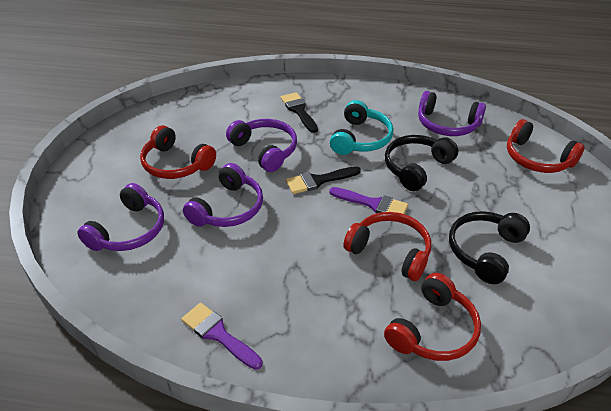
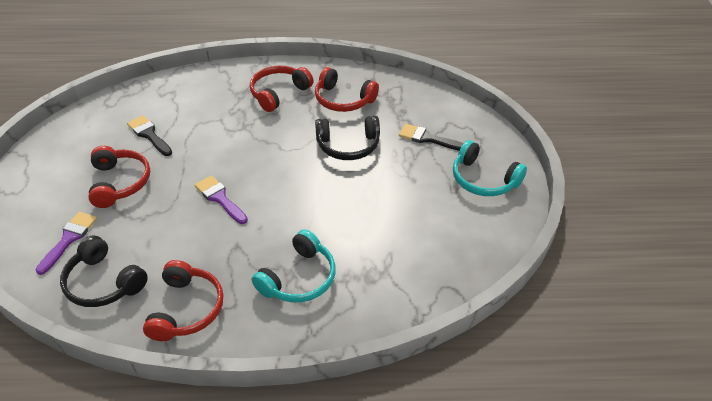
purple headphones: [77,183,164,251] [183,163,263,227] [226,119,297,172] [418,91,486,136] = 4 -> none = 0
turquoise headphones: [330,100,393,155] = 1 -> [252,229,336,302] [453,140,527,196] = 2

